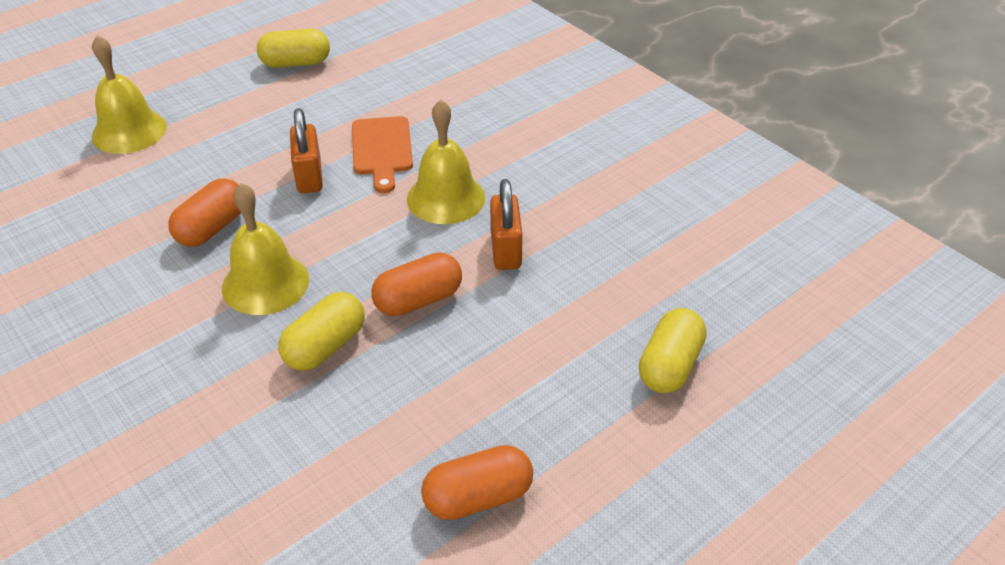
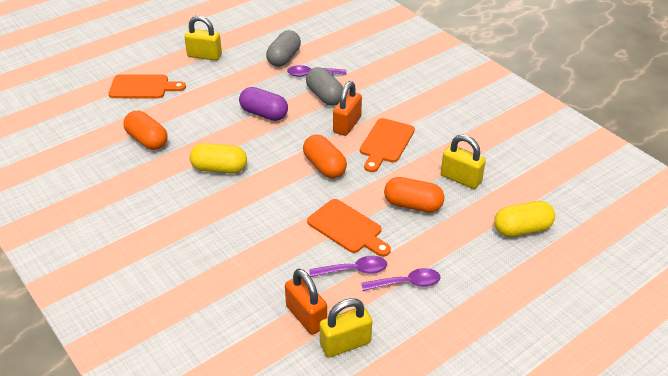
grey capsule: none = 0 -> [266,30,301,67] [306,67,343,106] = 2
orange cutting board: [352,116,413,193] = 1 -> [109,75,186,98] [307,199,391,257] [360,118,415,172] = 3
purple capsule: none = 0 -> [239,87,288,121] = 1
purple spoon: none = 0 -> [287,65,346,77] [309,256,387,277] [361,268,440,291] = 3
yellow bell: [92,35,167,154] [222,183,309,315] [407,99,485,224] = 3 -> none = 0
yellow capsule: [257,29,330,68] [278,292,365,371] [639,308,706,393] = 3 -> [190,143,247,174] [494,201,555,237] = 2
yellow padlock: none = 0 -> [184,16,222,61] [319,298,372,357] [441,134,486,189] = 3

